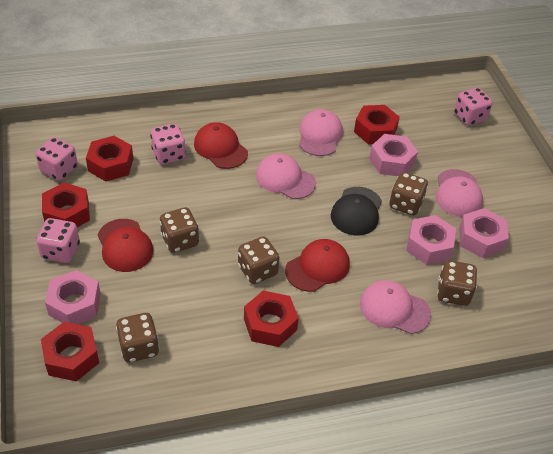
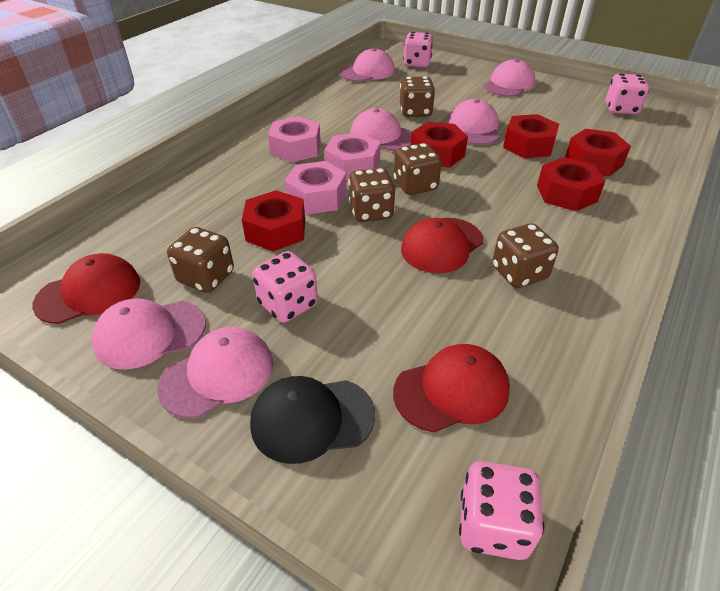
pink cap: [256,153,316,199] [299,109,343,156] [360,280,431,334] [436,169,483,217] = 4 -> [92,298,206,369] [157,327,273,418] [340,48,395,82] [350,108,412,151] [448,99,499,145] [484,59,535,96] = 6
pink nut: [45,270,101,324] [369,134,418,176] [406,215,456,265] [459,208,509,258] = 4 -> [268,116,321,163] [285,161,347,215] [324,132,381,181] = 3

